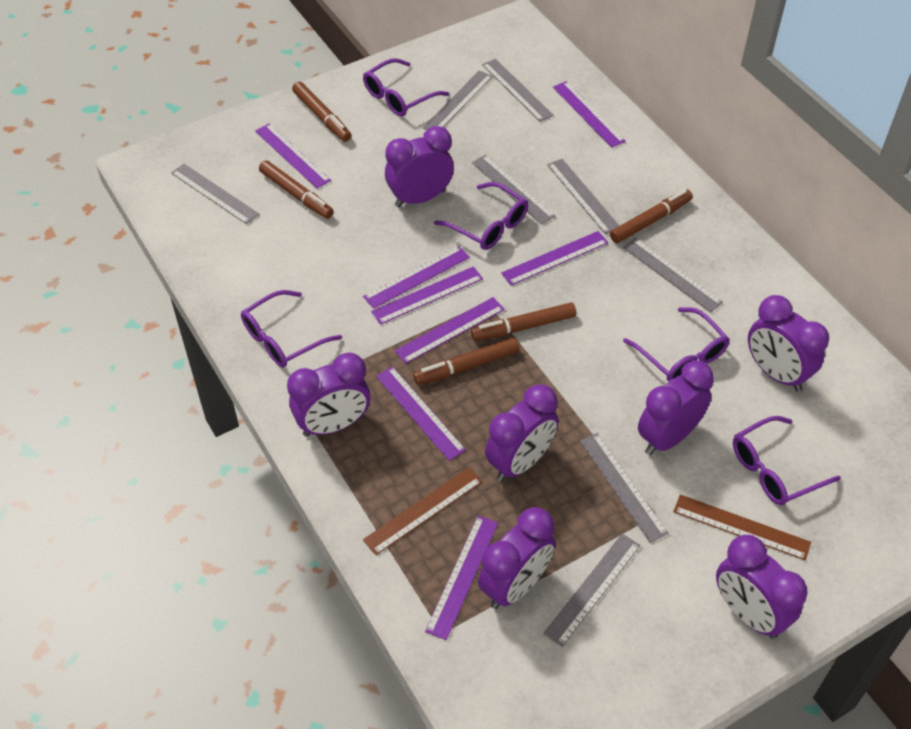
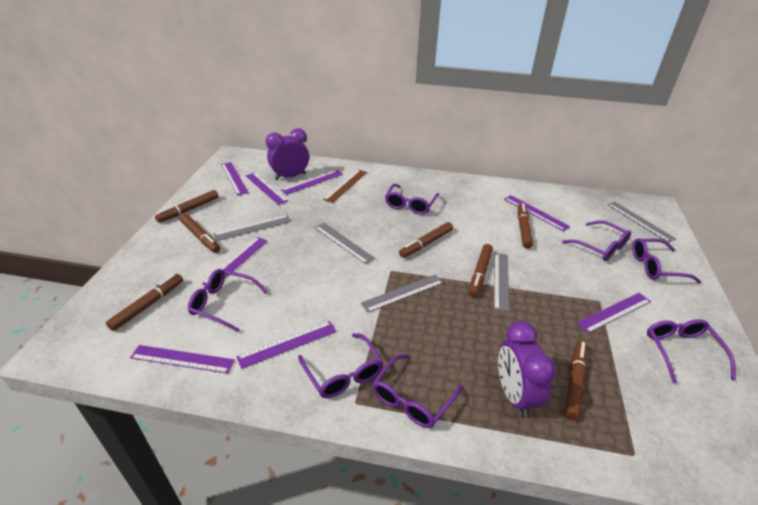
brown marker: [259,160,334,219] [292,82,351,142] [413,338,519,385] [471,303,576,341] [610,189,693,243] = 5 -> [106,274,183,331] [155,190,219,223] [180,214,220,253] [399,222,453,258] [469,244,493,297] [518,203,533,249] [565,340,588,420] = 7
brown ruler: [363,467,482,555] [673,494,811,560] = 2 -> [323,170,367,203] = 1
grey ruler: [171,164,259,224] [422,70,493,130] [472,155,555,225] [482,59,554,122] [543,534,641,647] [547,159,619,234] [580,433,668,543] [623,238,723,313] = 8 -> [213,215,291,241] [315,223,375,264] [361,274,443,313] [494,253,509,312] [607,202,676,243] = 5
purple clock: [287,352,370,437] [385,126,454,207] [478,507,555,609] [485,384,558,482] [638,361,714,455] [716,535,808,639] [748,295,829,392] = 7 -> [266,128,309,180] [498,321,556,418] = 2
purple glasses: [241,290,342,368] [363,58,449,116] [434,182,528,250] [623,307,730,382] [733,416,841,505] = 5 -> [188,269,268,332] [298,333,383,398] [372,354,463,428] [385,184,439,214] [562,220,631,261] [632,238,701,283] [647,319,736,383] = 7

